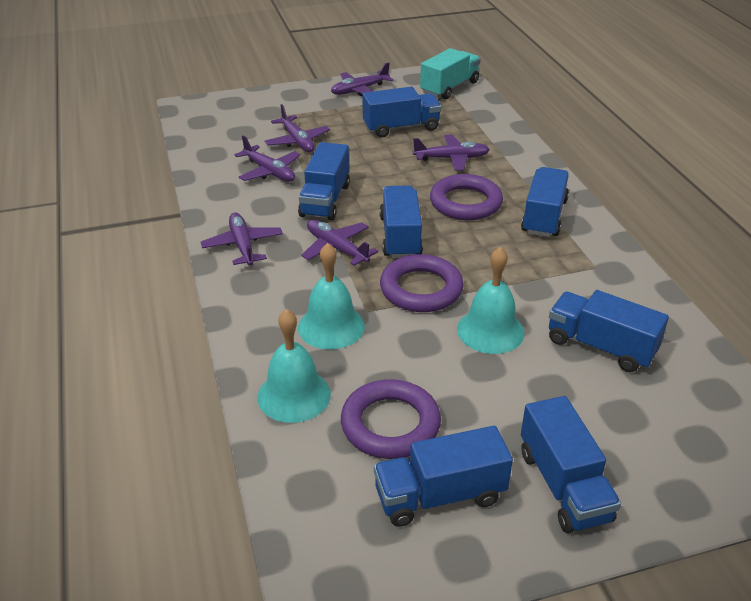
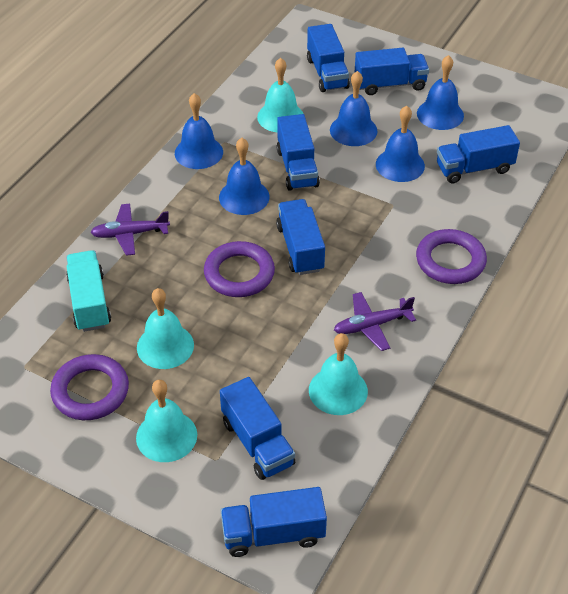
blue bell: none = 0 -> [175,93,223,169] [219,138,270,215] [330,71,377,146] [376,106,425,182] [417,55,464,130] = 5
purple plane: [201,213,283,266] [235,136,300,182] [264,104,330,152] [301,220,378,266] [331,62,393,96] [413,135,490,171] = 6 -> [90,204,170,256] [334,292,416,351] = 2
turquoise bell: [257,309,331,423] [298,243,365,350] [457,247,525,354] = 3 -> [136,380,197,462] [137,288,194,369] [257,58,303,132] [309,333,368,415] = 4

